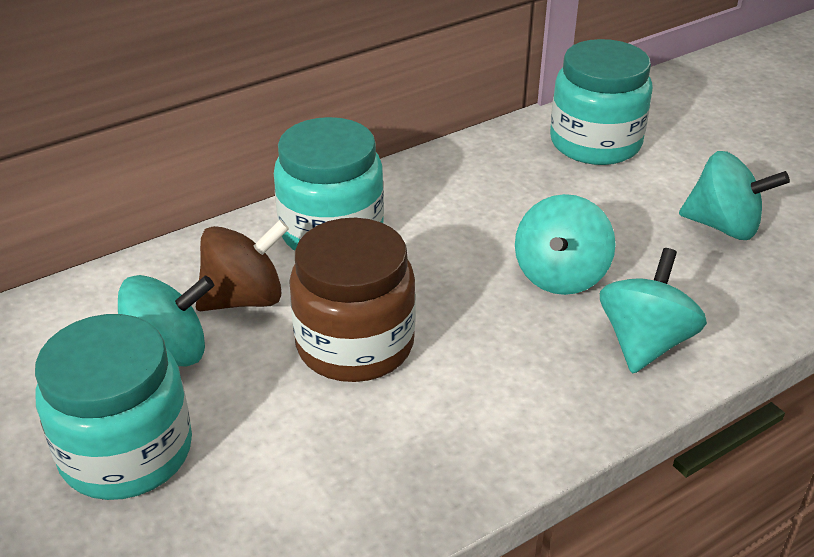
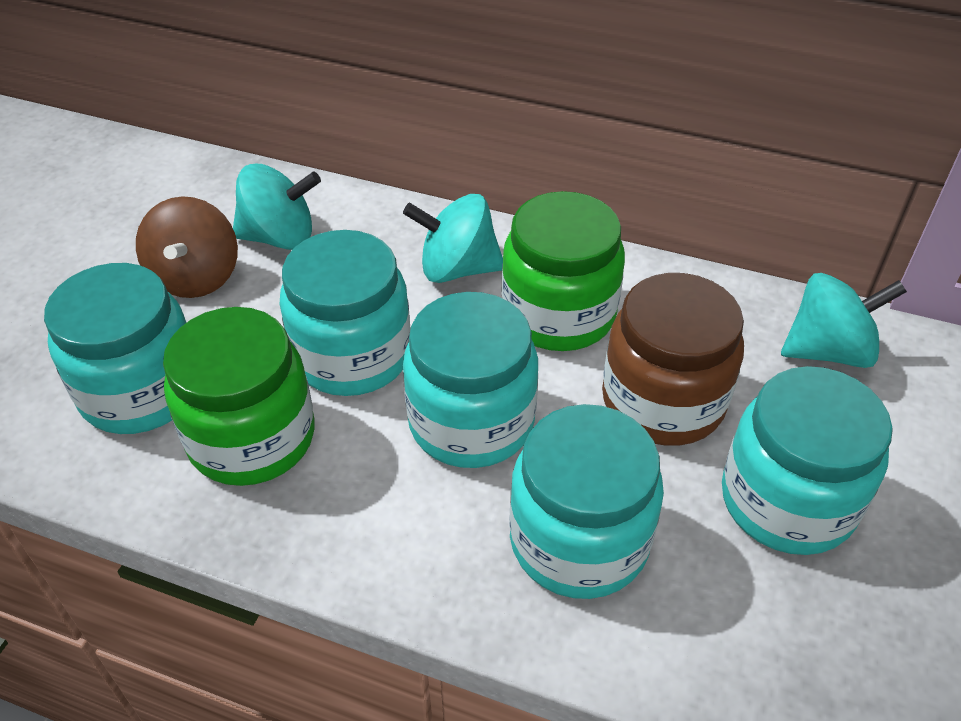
green jar: none = 0 -> [163,307,314,486] [501,191,625,351] = 2
turquoise jar: [35,314,192,500] [274,117,384,251] [550,39,653,165] = 3 -> [44,263,187,434] [280,230,410,396] [403,292,538,468] [509,404,664,599] [722,366,893,555] = 5
turquoise spinning top: [118,275,214,366] [515,194,616,295] [600,248,707,374] [679,151,790,240] = 4 -> [233,164,321,250] [403,194,503,283] [781,273,907,368] = 3

